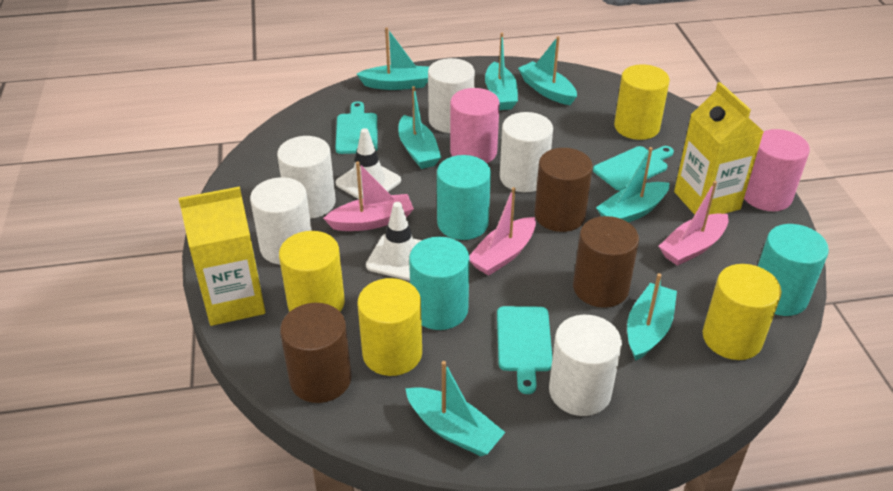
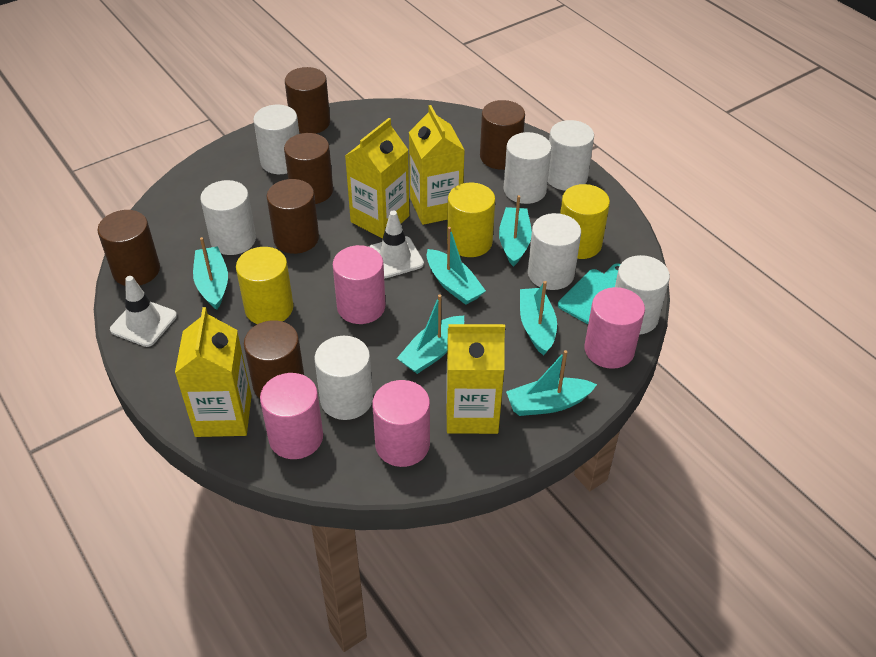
brown cylinder: [280,303,352,403] [534,148,593,232] [573,216,639,308] = 3 -> [98,210,160,286] [244,320,304,398] [266,179,319,254] [284,133,333,204] [285,67,330,134] [480,100,525,170] = 6
pink boat: [323,161,414,231] [469,187,536,276] [659,181,729,266] = 3 -> none = 0
pink cylinder: [450,88,500,163] [744,129,810,211] = 2 -> [260,373,323,459] [333,245,386,324] [372,380,430,467] [584,287,645,369] = 4
turquoise boat: [357,27,429,90] [398,86,441,169] [405,361,505,456] [485,33,518,110] [518,36,577,105] [596,147,670,223] [627,273,677,361] = 7 -> [193,237,228,310] [397,294,464,374] [427,227,486,305] [499,195,532,267] [506,350,597,416] [520,281,557,355] = 6
turquoise cutting board: [335,101,378,154] [497,306,552,394] [593,146,674,191] = 3 -> [558,264,621,324] = 1
turquoise cylinder: [409,237,470,330] [437,155,491,240] [758,224,829,316] = 3 -> none = 0
white cylinder: [250,177,312,265] [277,136,336,219] [428,58,475,133] [500,112,553,192] [549,315,622,416] = 5 -> [200,180,256,255] [253,105,299,174] [314,336,373,420] [504,132,552,204] [528,213,581,290] [548,120,594,191] [615,255,670,335] = 7
yellow carton: [178,187,265,326] [674,82,764,215] = 2 -> [175,307,252,437] [345,118,409,238] [409,105,465,225] [446,324,505,434] = 4
yellow cylinder: [279,231,345,312] [357,278,422,376] [614,64,670,140] [703,264,782,360] = 4 -> [236,247,294,324] [447,183,495,257] [560,184,610,259] = 3

